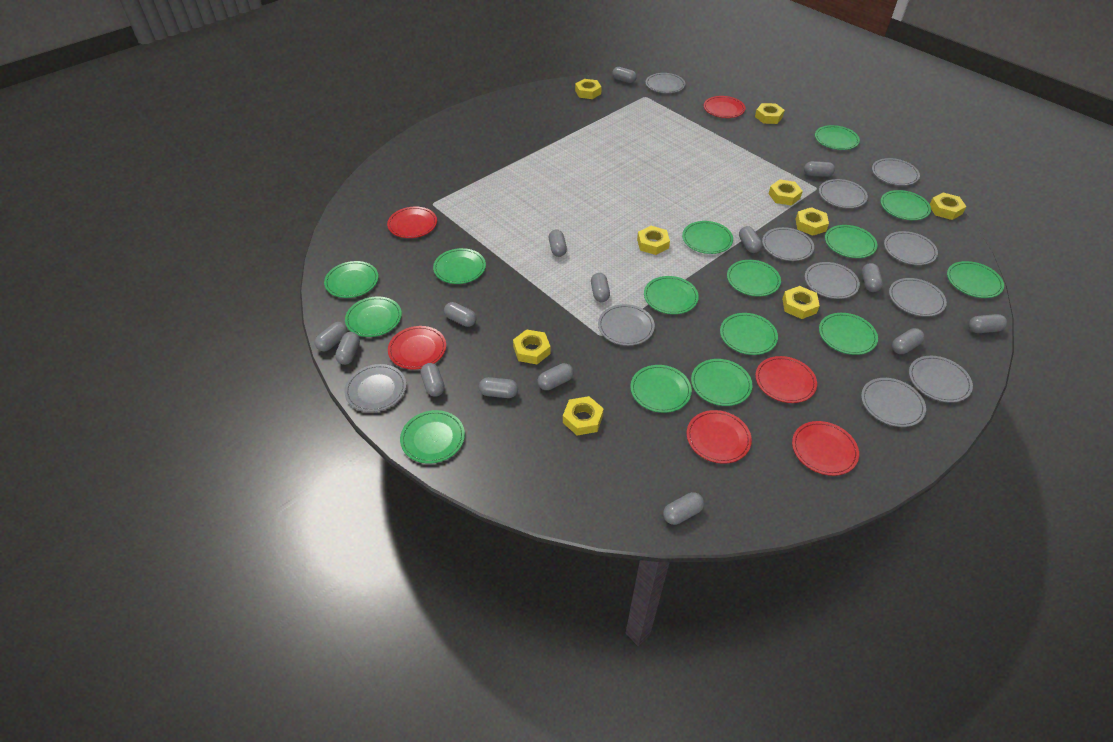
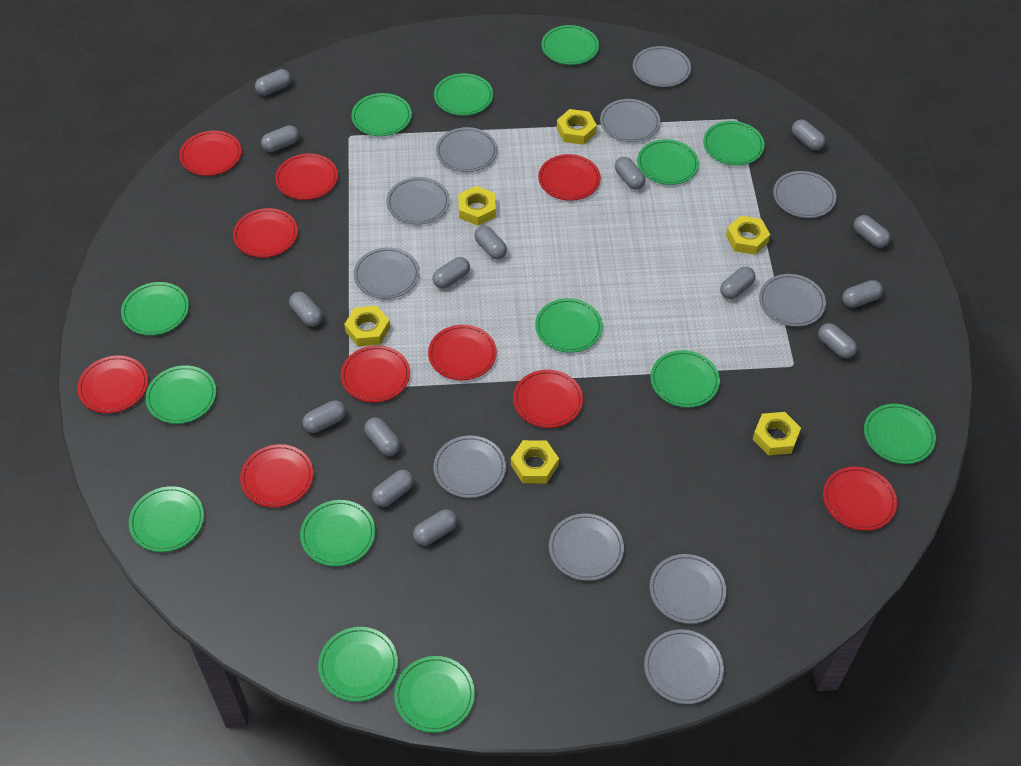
green plate: [324,261,379,298] [345,297,402,337] [400,410,465,464] [433,248,486,284] [630,365,692,413] [644,276,699,314] [682,221,733,254] [691,359,752,406] [720,313,778,355] [727,260,781,296] [815,125,860,150] [819,313,878,355] [825,225,877,258] [880,190,931,220] [947,261,1004,298] = 15 -> [121,282,189,335] [129,486,204,552] [145,365,216,424] [300,500,375,566] [318,627,398,702] [351,93,412,136] [394,656,475,733] [434,73,493,116] [535,298,603,353] [541,25,599,65] [637,139,699,185] [650,350,720,408] [703,121,765,166] [864,404,936,464] = 14
red plate: [387,207,437,238] [388,326,446,370] [687,410,752,464] [704,96,745,118] [755,356,817,403] [792,421,859,476] = 6 -> [77,356,148,413] [179,131,242,176] [233,208,298,258] [240,444,314,507] [275,154,338,200] [341,345,410,402] [428,325,497,380] [513,370,583,428] [538,154,601,201] [823,467,897,531] = 10
yellow nut: [513,329,551,364] [563,396,604,435] [575,79,602,99] [637,226,670,255] [755,103,785,124] [769,179,803,206] [782,286,820,319] [796,207,829,236] [930,193,967,220] = 9 -> [344,306,390,346] [458,186,496,226] [511,440,559,483] [557,109,597,145] [726,216,770,255] [753,412,801,456] = 6

